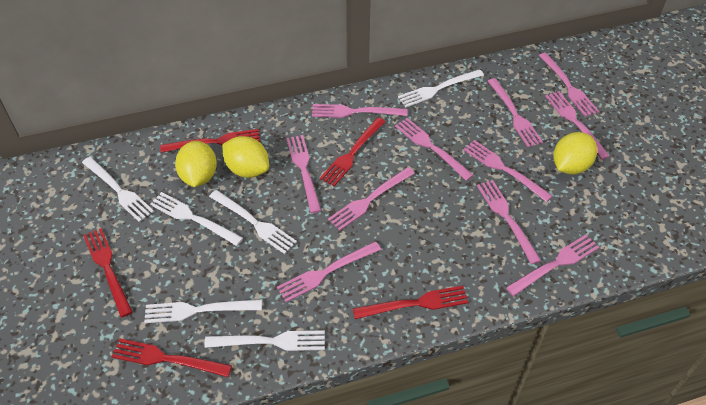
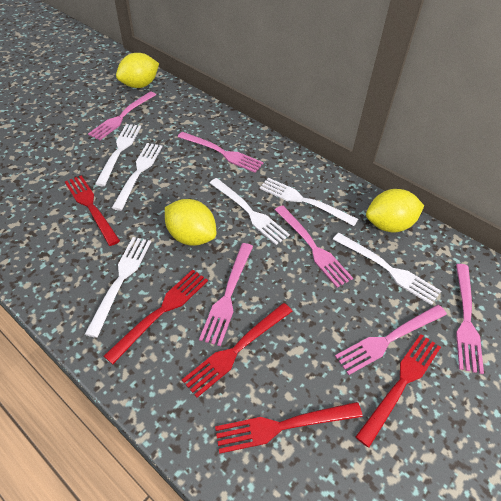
pink fork: [277,241,381,302] [286,135,321,213] [312,104,407,118] [328,167,415,231] [395,118,474,181] [463,140,553,202] [477,180,541,264] [488,78,543,147] [506,234,599,296] [539,53,599,117] [545,91,610,160] = 11 -> [88,91,156,140] [178,132,264,173] [199,243,253,346] [275,205,353,288] [335,305,447,375] [456,264,484,374] = 6

